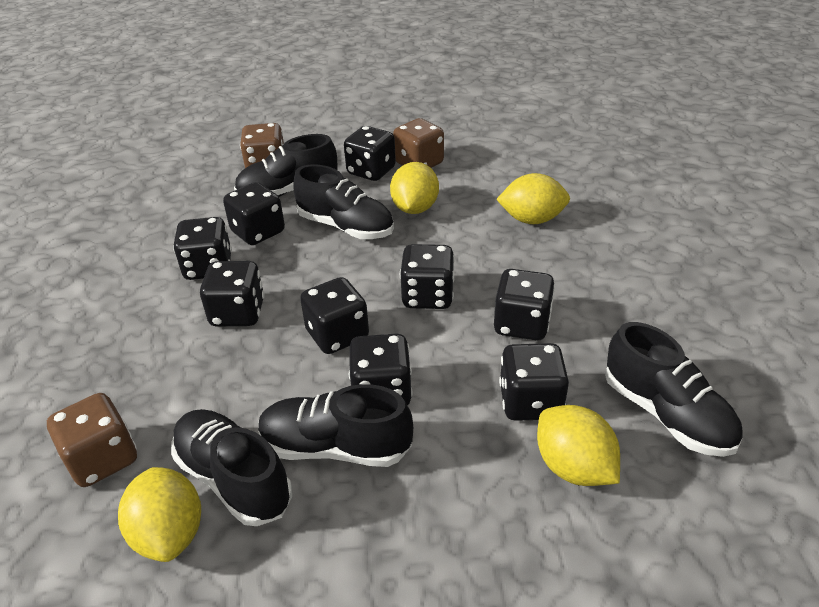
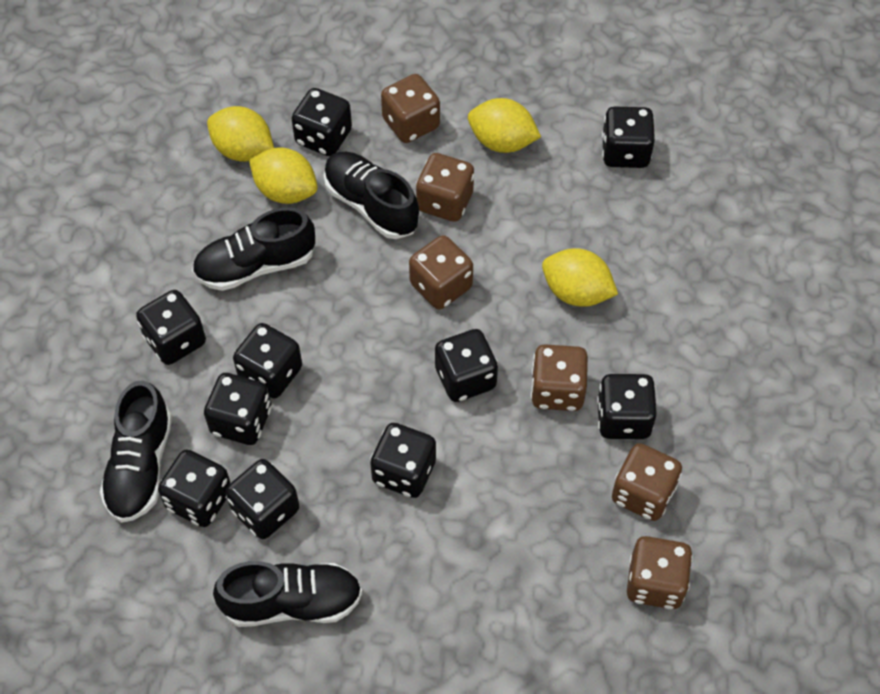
black dice: [173,217,232,280] [200,261,265,326] [223,182,285,245] [300,277,369,354] [344,126,396,181] [349,334,413,406] [400,244,455,309] [494,269,555,340] [499,343,569,421] = 9 -> [136,290,206,365] [158,449,230,527] [204,373,271,445] [226,459,299,539] [233,323,302,398] [292,88,352,156] [370,423,436,498] [435,329,498,402] [597,374,657,439] [602,107,655,168] = 10
black shoe: [171,409,292,526] [234,134,338,197] [258,384,413,467] [293,164,394,239] [605,322,743,457] = 5 -> [100,380,172,523] [192,207,315,291] [213,561,362,627] [324,152,419,239] = 4
brown dice: [47,393,137,487] [240,123,284,168] [393,118,444,168] = 3 -> [381,74,440,143] [409,235,473,309] [416,153,475,222] [531,344,588,411] [612,443,682,521] [627,536,693,609] = 6

